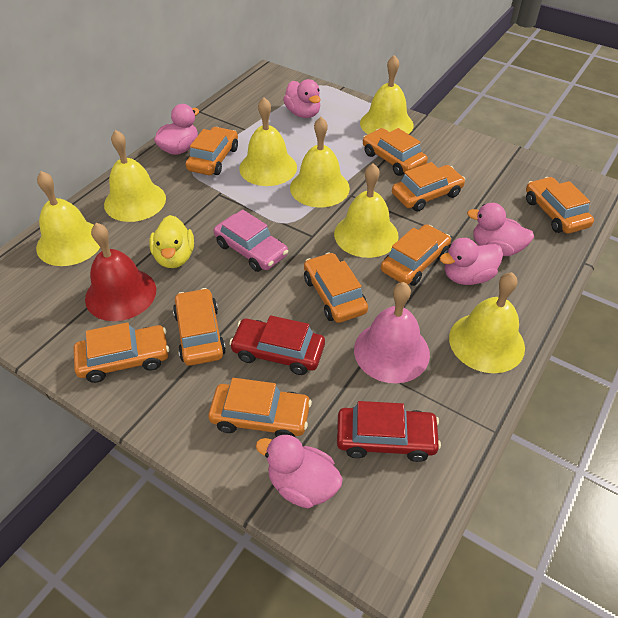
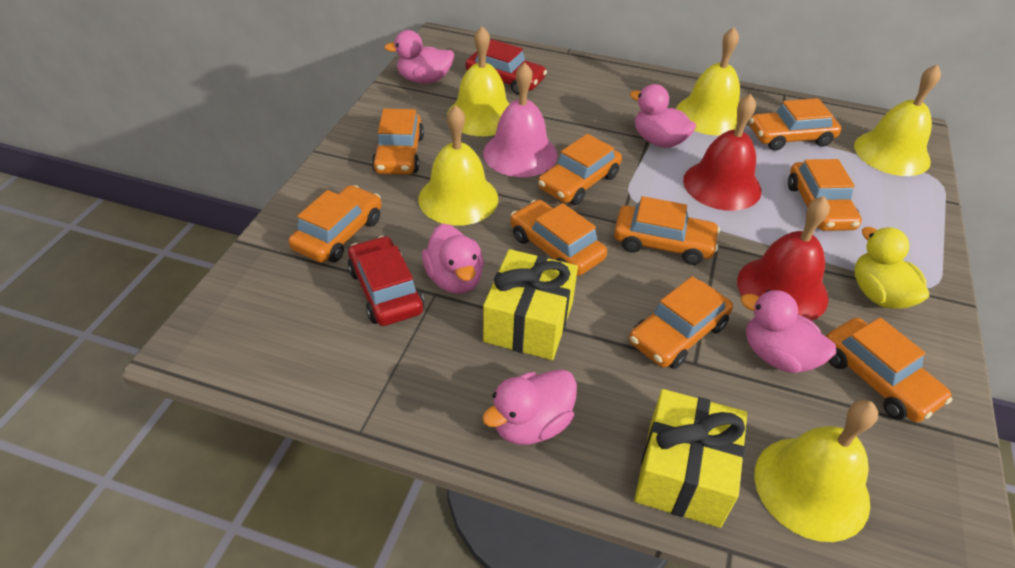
pink car: [214,209,288,272] = 1 -> none = 0
red bell: [85,223,156,321] = 1 -> [683,94,761,211] [737,196,830,321] = 2
yellow bell: [36,171,100,266] [104,130,166,222] [239,97,297,186] [290,117,350,207] [334,163,399,258] [360,55,414,134] [449,272,525,373] = 7 -> [418,105,498,226] [447,26,509,136] [676,27,740,136] [754,400,878,542] [854,64,941,176] = 5
yellow gift: none = 0 -> [483,249,578,360] [634,389,747,528] = 2

